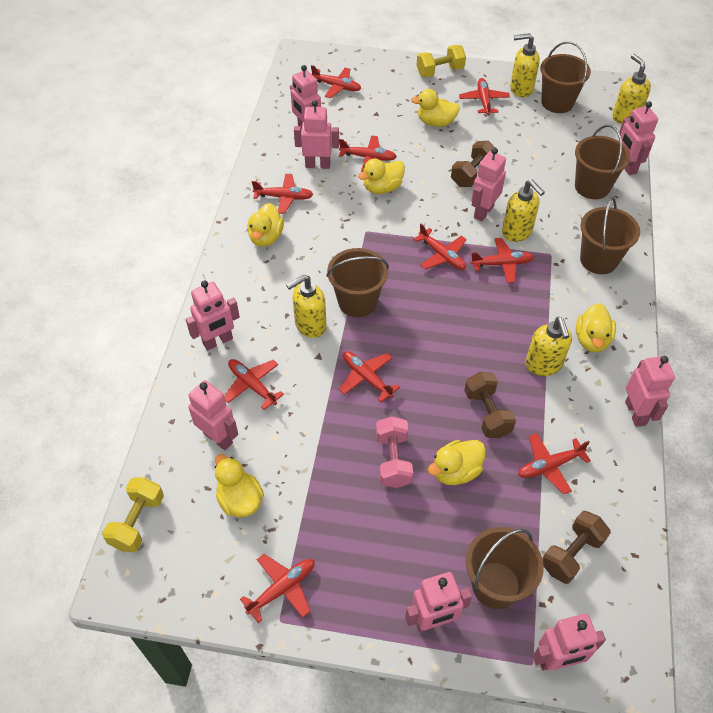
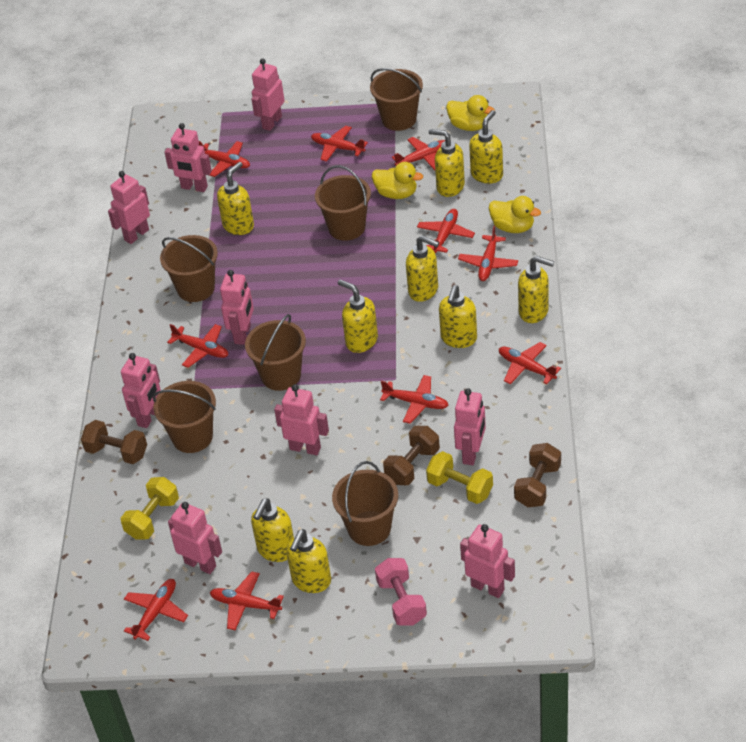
brown bucket: [326,248,389,318] [466,527,544,609] [540,41,591,113] [575,125,631,199] [580,197,640,274] = 5 -> [153,381,216,453] [160,235,218,302] [245,314,306,391] [315,165,371,241] [332,461,398,546] [370,68,423,131] = 6
yellow duck: [215,454,264,518] [247,203,284,247] [358,159,405,194] [411,89,460,127] [428,440,486,485] [576,303,616,352] = 6 -> [372,162,423,199] [446,95,495,131] [489,196,541,233] = 3
yellow soap dispenser: [286,274,327,338] [502,180,545,242] [510,33,540,97] [525,317,572,376] [612,54,651,124] = 5 -> [217,162,254,235] [251,498,294,562] [286,529,331,593] [338,280,378,353] [406,235,439,302] [429,129,465,197] [439,285,477,348] [469,110,503,184] [518,256,554,323] = 9

